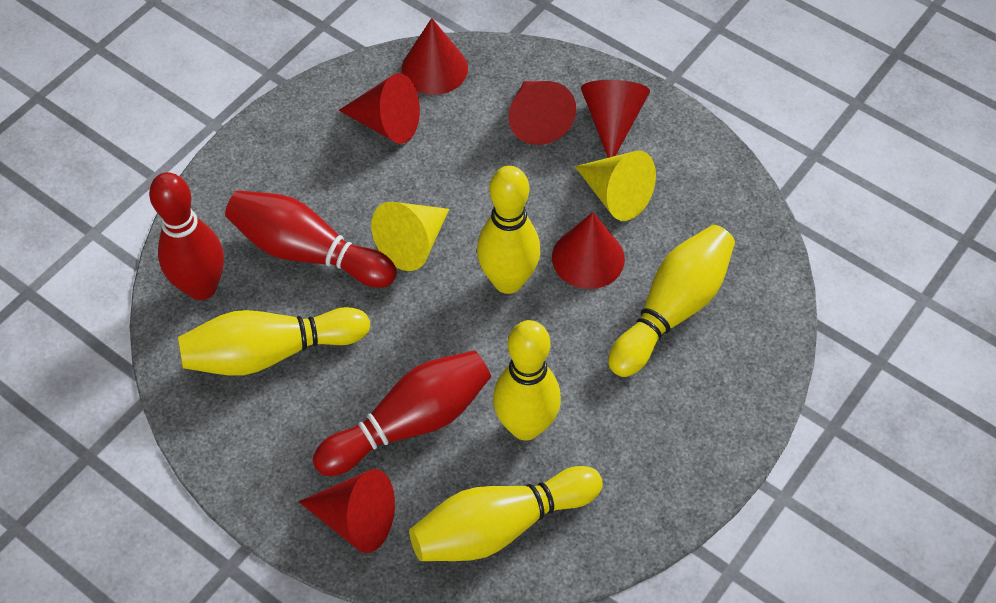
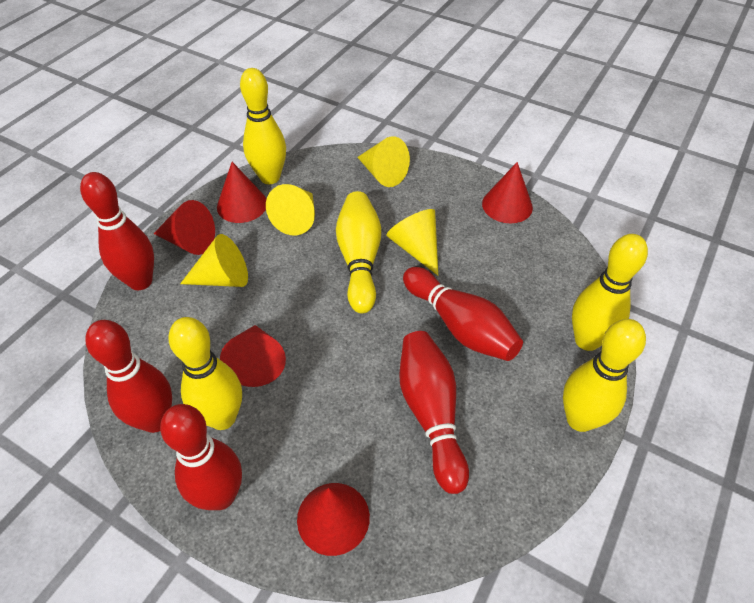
red bowling pin: [149,172,224,300] [225,190,397,288] [313,350,491,476] = 3 -> [80,172,154,290] [85,320,172,433] [160,404,242,510] [399,331,469,494] [403,267,523,361] = 5
red cone: [299,469,395,553] [339,73,420,144] [401,18,468,95] [508,81,576,145] [552,212,625,289] [581,80,650,158] = 6 -> [153,200,215,255] [217,162,266,223] [220,325,286,387] [297,483,370,556] [482,162,533,223] = 5
yellow cone: [371,202,449,271] [575,151,656,221] = 2 -> [180,234,248,287] [266,184,315,235] [357,136,410,187] [387,209,438,275] = 4

